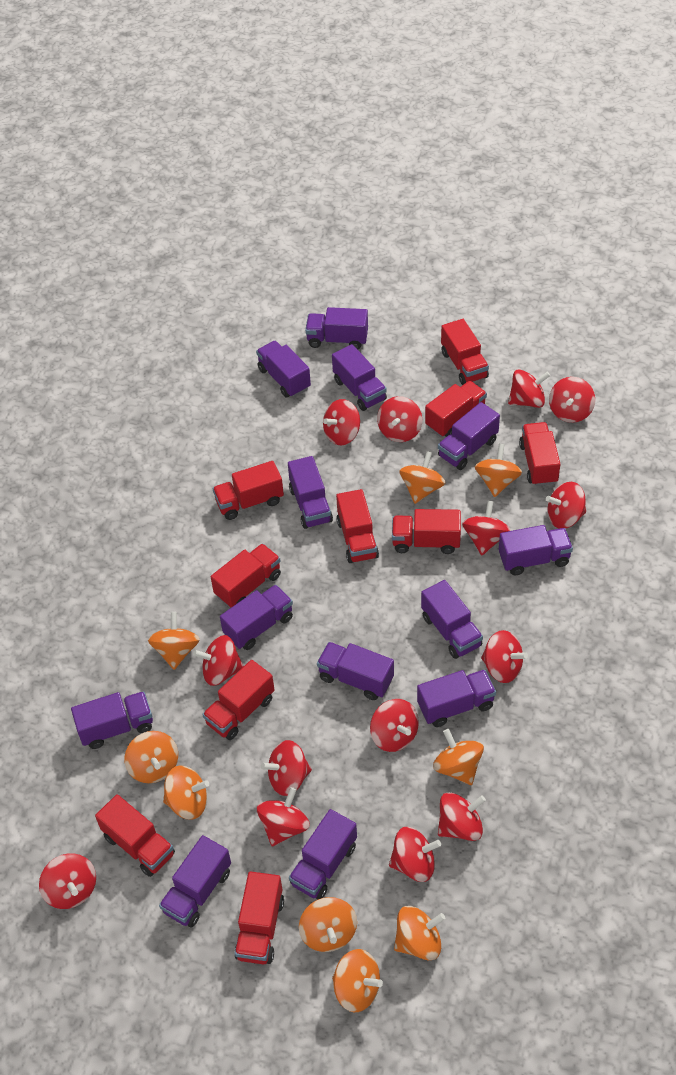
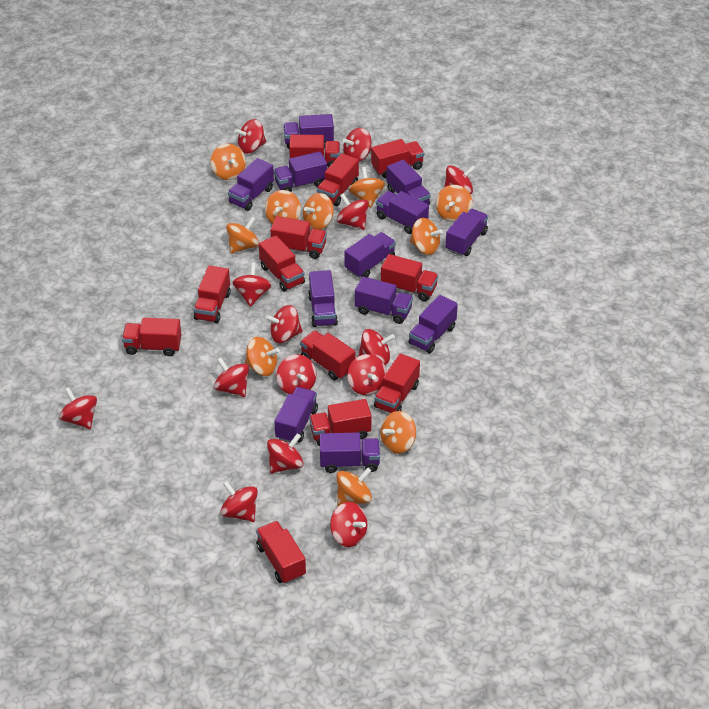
orange spinning top: [124,731,178,783] [148,612,200,670] [163,765,209,820] [299,897,357,952] [332,949,383,1012] [394,906,445,960] [399,451,445,504] [433,729,484,785] [475,444,522,497] = 9 -> [211,143,246,180] [226,217,259,254] [245,337,280,376] [265,190,301,224] [303,193,334,230] [336,468,372,506] [349,167,385,208] [381,411,416,454] [410,218,443,255] [436,185,473,222] = 10
purple truck: [71,691,153,749] [159,835,231,928] [220,585,293,650] [256,341,311,398] [288,456,333,529] [289,809,357,899] [305,307,368,350] [317,642,394,700] [332,344,387,411] [417,670,496,727] [421,580,483,659] [438,402,500,470] [499,525,573,575] = 13 -> [228,158,274,211] [273,151,327,192] [274,387,318,443] [283,114,334,149] [308,270,338,327] [320,432,380,473] [344,232,396,278] [355,276,413,324] [376,191,429,234] [387,160,431,205] [409,295,458,353] [446,209,488,256] = 12
red truck: [95,794,175,877] [202,660,275,740] [211,544,281,608] [213,461,284,520] [234,871,284,964] [336,489,379,563] [392,509,461,554] [425,381,487,437] [441,319,489,385] [519,422,560,486] = 10 -> [122,318,181,356] [194,265,231,323] [256,521,306,584] [259,235,305,292] [270,216,327,259] [289,135,340,167] [300,330,355,380] [309,399,371,446] [317,153,359,206] [371,139,424,178] [374,353,420,413] [381,254,438,301] = 12

